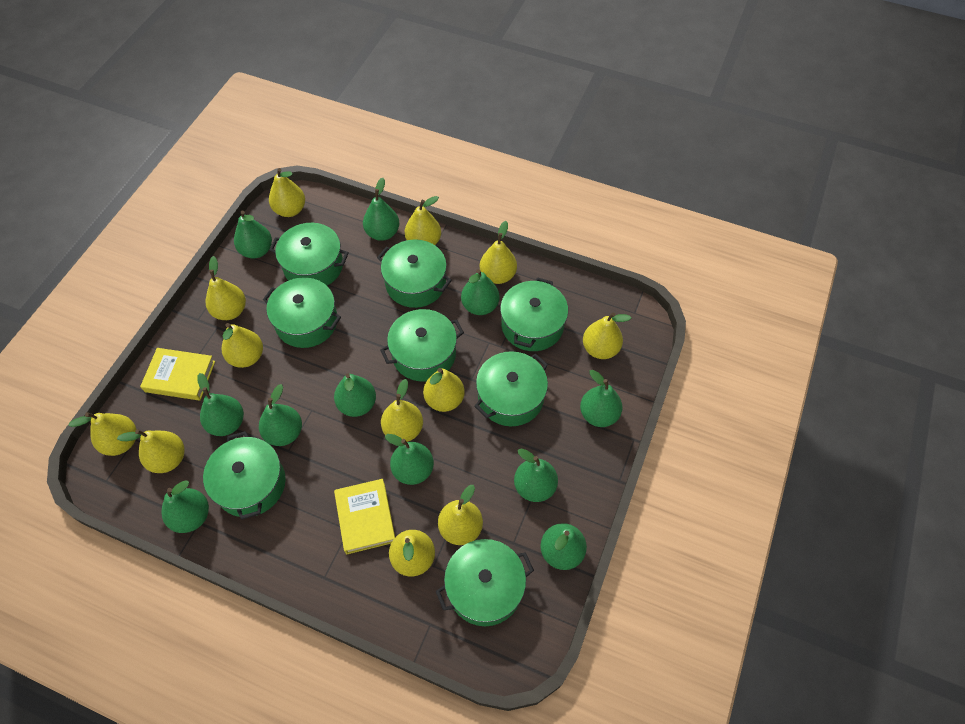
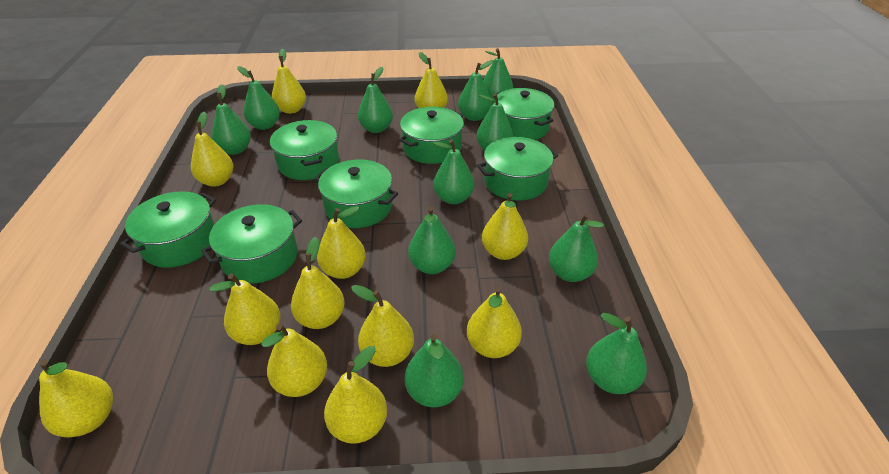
green pot: [203,431,286,520] [263,277,341,348] [269,223,349,285] [377,239,452,308] [380,309,464,382] [436,539,534,626] [474,351,548,426] [500,277,568,351] = 8 -> [120,191,216,268] [201,204,302,284] [270,120,339,180] [315,160,398,228] [399,107,464,164] [477,137,558,201] [494,88,554,140] = 7
yellow book: [140,348,215,401] [334,479,395,554] = 2 -> none = 0

